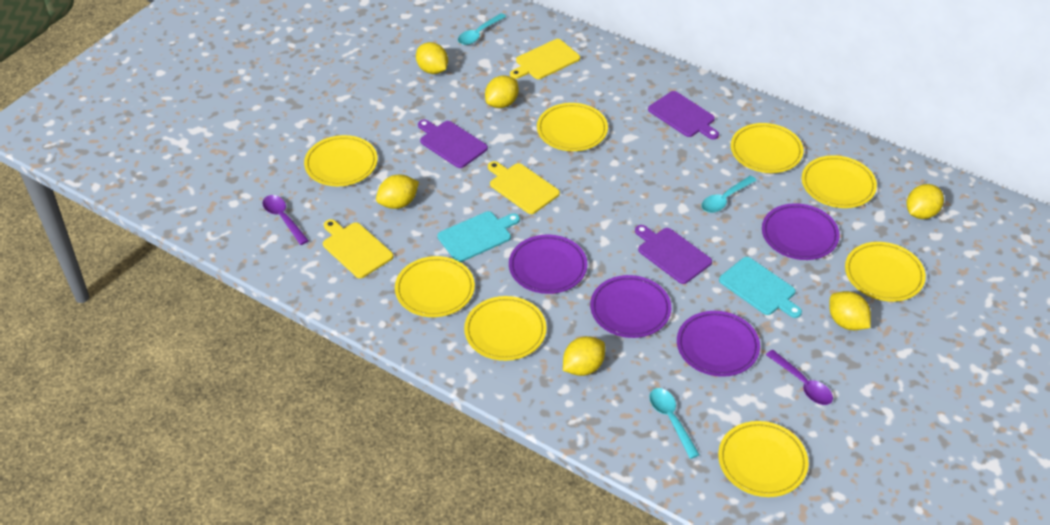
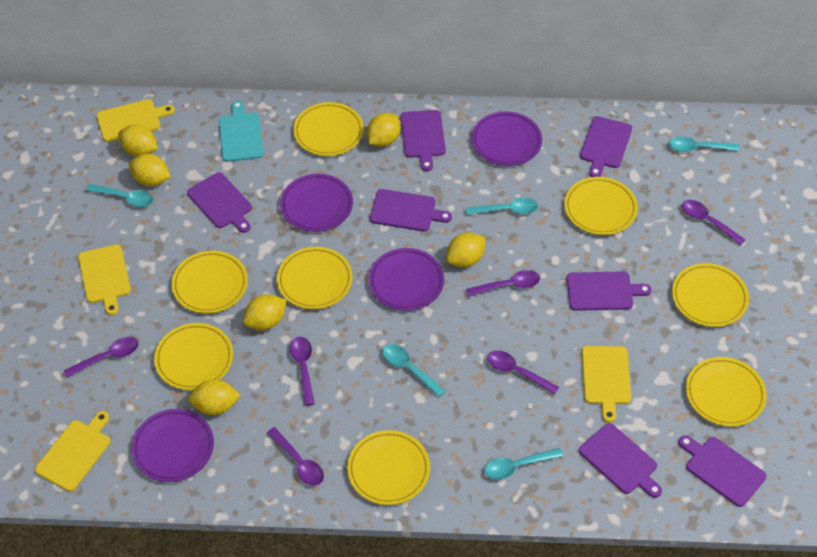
purple cutting board: [418,120,488,168] [635,225,712,284] [648,91,719,139] = 3 -> [187,172,252,233] [370,189,452,232] [401,110,446,171] [567,271,652,311] [579,423,662,498] [580,116,632,177] [679,435,767,507] = 7
purple spoon: [262,195,309,245] [766,350,833,405] = 2 -> [64,337,139,378] [267,427,324,486] [290,337,315,406] [466,270,540,297] [487,350,559,395] [682,200,745,245] = 6
turquoise cutting board: [437,211,520,262] [719,257,802,318] = 2 -> [219,101,264,162] = 1
turquoise spoon: [458,13,506,45] [649,388,700,459] [701,175,757,213] = 3 -> [86,184,153,207] [383,344,446,397] [466,198,538,215] [485,448,563,479] [669,136,740,152] = 5
yellow cutting board: [323,219,393,278] [488,161,560,214] [510,39,580,79] = 3 -> [35,411,110,491] [78,244,131,315] [96,99,175,142] [582,346,631,423] = 4

